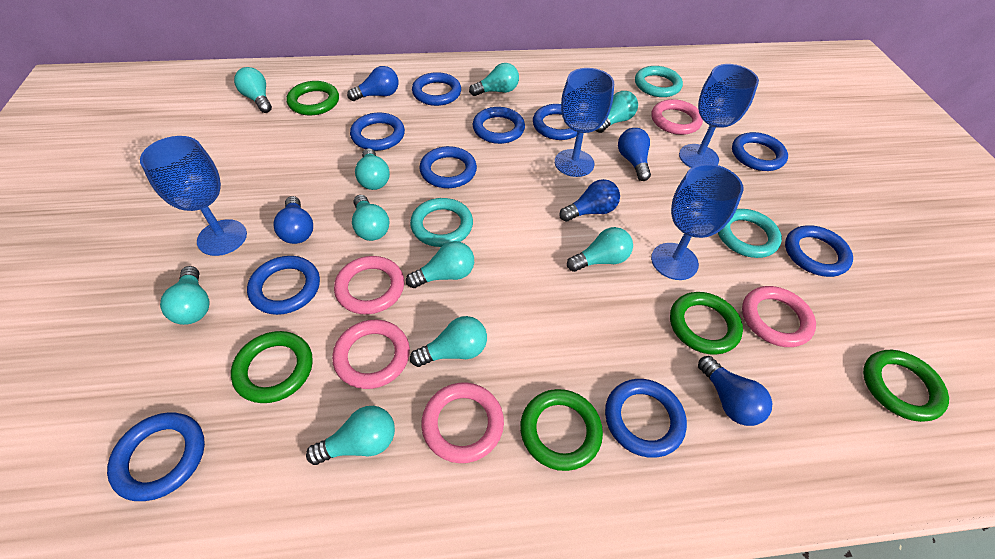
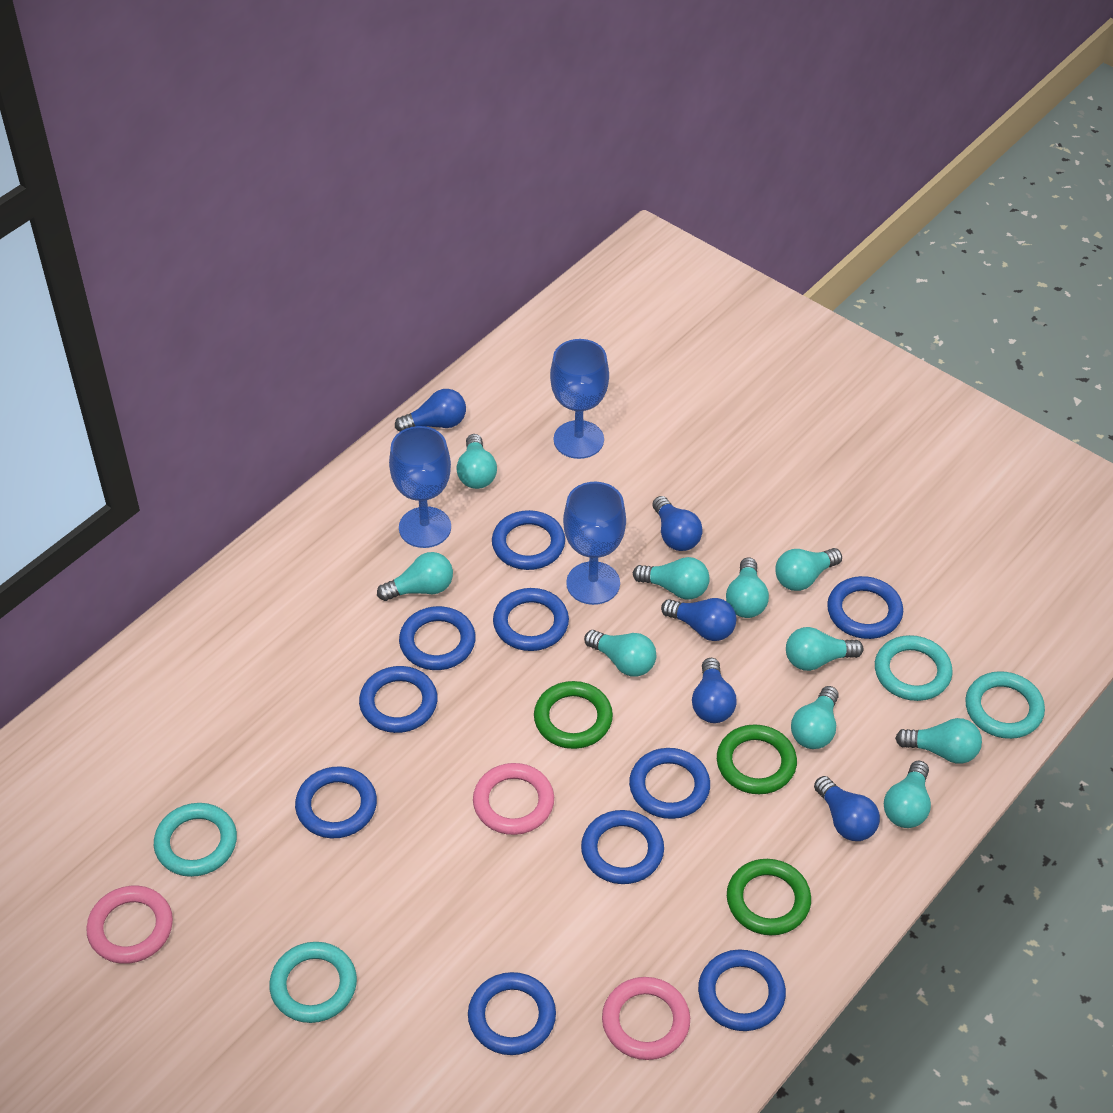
blue goblet: [140,136,247,256] [555,68,614,177] [651,164,743,280] [679,64,759,168] = 4 -> [389,426,451,548] [550,339,609,459] [563,482,626,605] = 3
green ring: [231,331,313,403] [286,81,339,115] [520,389,603,471] [670,292,743,355] [863,350,949,422] = 5 -> [534,681,613,749] [717,724,797,794] [727,859,811,935] = 3
pink ring: [332,320,410,389] [334,256,404,314] [421,382,504,463] [651,99,703,135] [742,286,816,347] = 5 -> [86,886,173,964] [473,763,554,835] [602,977,690,1060] = 3
turquoise ring: [410,198,473,247] [635,66,683,97] [718,209,782,258] = 3 -> [154,803,237,877] [269,942,357,1023] [875,635,953,701] [965,671,1045,739] = 4

